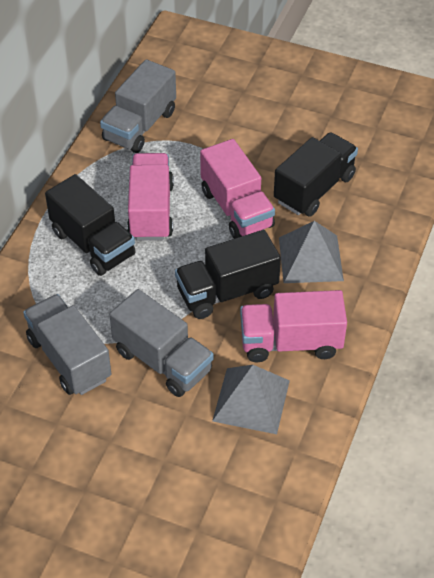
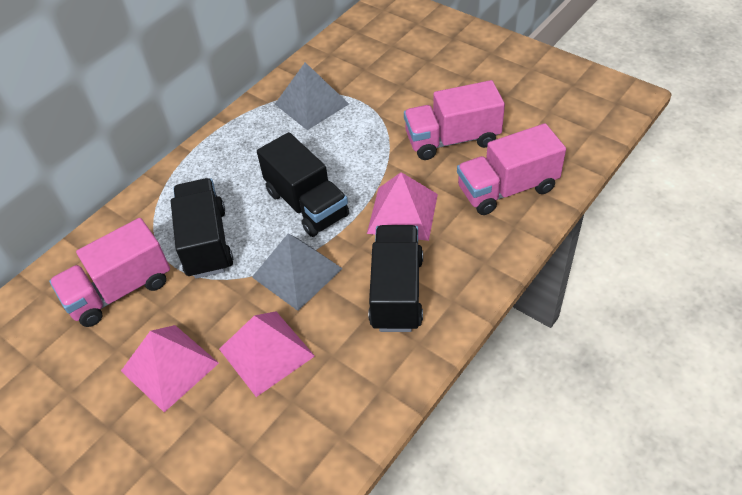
grey truck: [23,294,111,395] [100,59,176,153] [109,289,213,397] = 3 -> none = 0
pink pyramid: none = 0 -> [121,325,219,412] [219,311,315,397] [367,172,438,241] = 3

